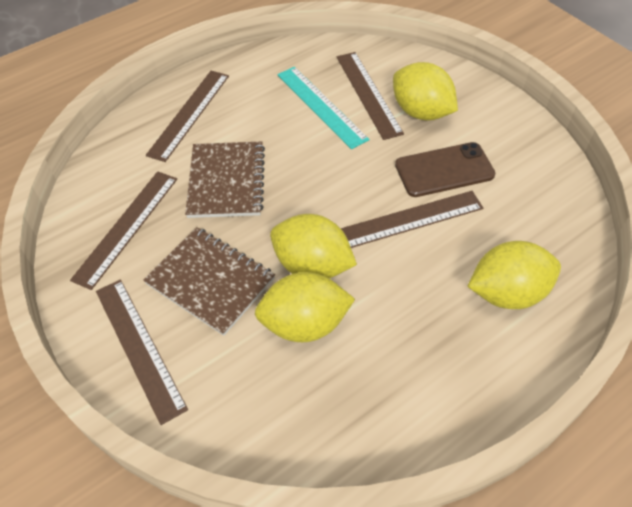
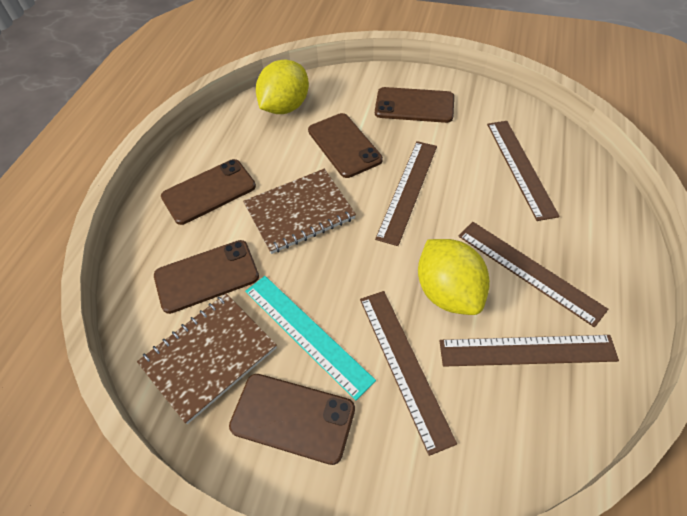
brown phone: [395,142,495,197] = 1 -> [154,240,259,314] [161,159,256,225] [229,374,355,465] [308,113,383,178] [375,87,454,123] = 5
yellow lemon: [255,272,355,342] [270,214,357,279] [393,62,458,120] [467,241,561,309] = 4 -> [256,59,309,114] [418,239,490,315] = 2

